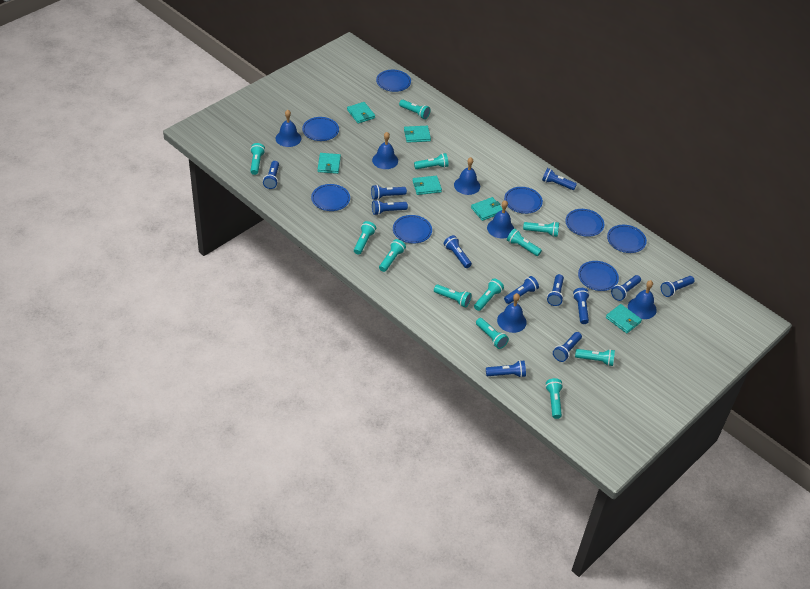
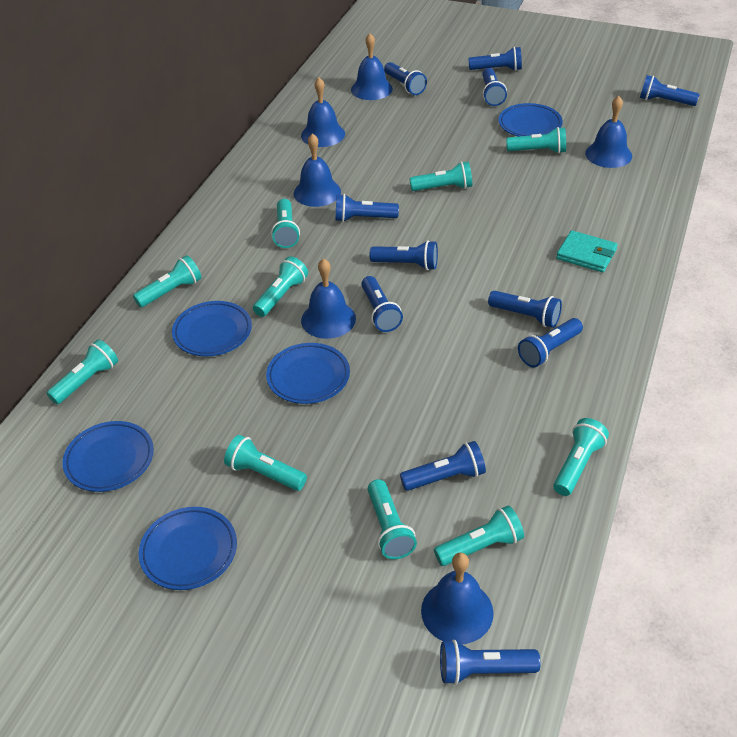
blue flashlight: [263,161,279,189] [371,185,407,200] [372,200,408,215] [444,235,472,268] [486,360,526,378] [504,276,539,304] [542,168,577,190] [547,274,564,306] [553,332,582,362] [573,288,589,324] [611,275,641,301] [661,276,695,297] = 12 -> [335,194,399,222] [361,276,403,332] [369,240,438,270] [384,62,427,95] [400,441,486,491] [440,640,541,685] [468,47,522,71] [482,68,507,106] [488,291,562,328] [518,318,583,368] [640,75,700,106] = 11
blue plate: [302,117,339,141] [311,184,350,211] [376,70,411,92] [393,215,432,243] [504,187,543,214] [565,209,604,237] [578,261,619,291] [607,225,647,253] = 8 -> [62,421,154,492] [138,507,237,590] [172,301,252,356] [266,343,350,404] [498,103,563,136] = 5
turquoise flashlight: [250,143,265,175] [354,221,376,255] [379,239,406,272] [399,100,431,119] [414,153,449,169] [434,285,472,308] [474,279,504,311] [476,318,509,349] [507,228,542,256] [523,222,559,237] [545,378,563,419] [575,349,615,366] = 12 -> [47,339,118,404] [133,255,201,307] [224,435,307,491] [253,256,308,317] [271,199,300,248] [368,479,417,559] [409,162,472,191] [434,506,524,566] [506,127,566,154] [553,418,609,496] = 10
turquoise wallet: [318,153,341,174] [347,102,375,124] [404,126,431,143] [412,176,442,195] [471,197,502,221] [606,304,642,333] = 6 -> [556,230,618,272] = 1

